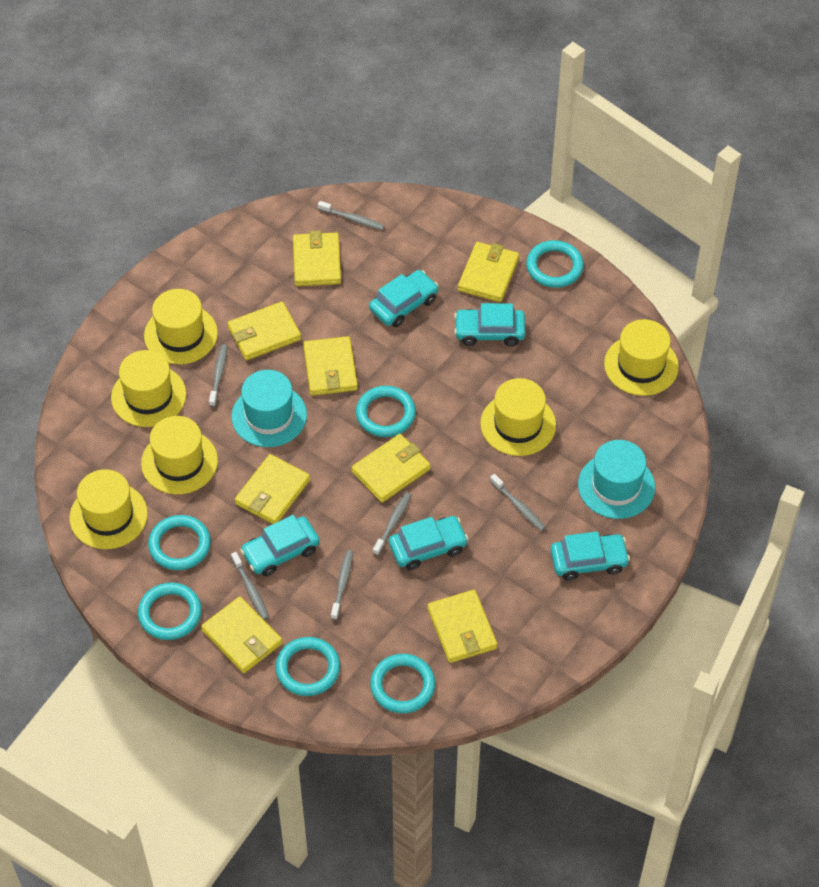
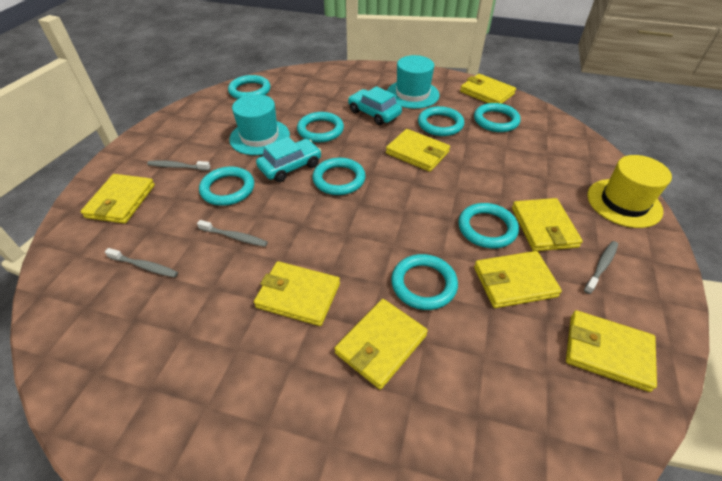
grey toothbrush: [209,344,227,407] [231,552,269,620] [318,201,385,230] [331,550,353,620] [373,492,411,556] [490,474,546,531] = 6 -> [105,248,178,278] [147,160,211,171] [197,220,268,247] [584,241,618,294] = 4
turquoise car: [240,515,320,576] [369,270,439,327] [389,516,468,570] [454,303,525,346] [550,531,630,580] = 5 -> [256,137,322,182] [348,86,402,125] = 2
turquoise ring: [138,582,202,640] [148,515,211,570] [275,637,340,696] [356,386,416,437] [370,654,435,713] [526,240,584,288] = 6 -> [199,167,254,206] [228,75,271,99] [297,112,344,142] [313,158,366,195] [391,254,458,310] [418,106,464,136] [458,203,519,248] [474,103,521,132] = 8
yellow hat: [70,469,148,549] [111,350,186,427] [141,416,218,494] [144,289,218,364] [480,378,556,456] [604,319,679,396] = 6 -> [587,155,672,228] = 1

